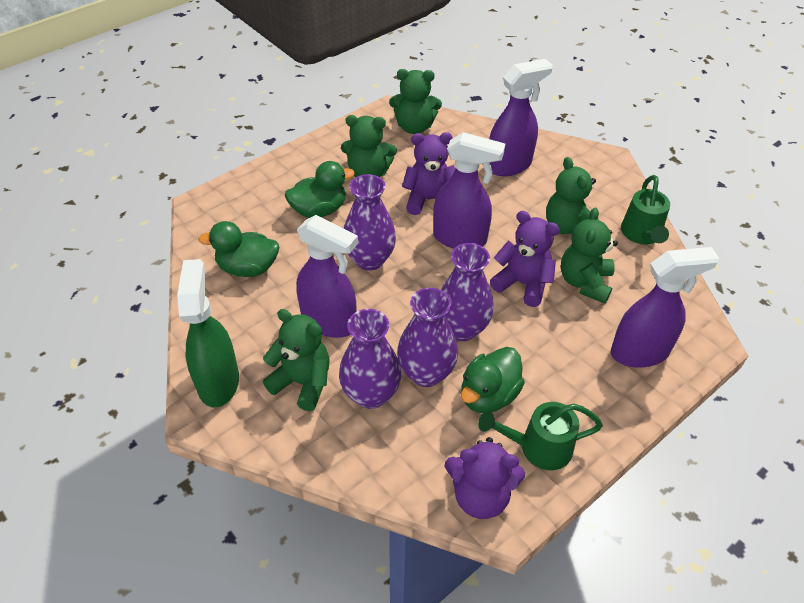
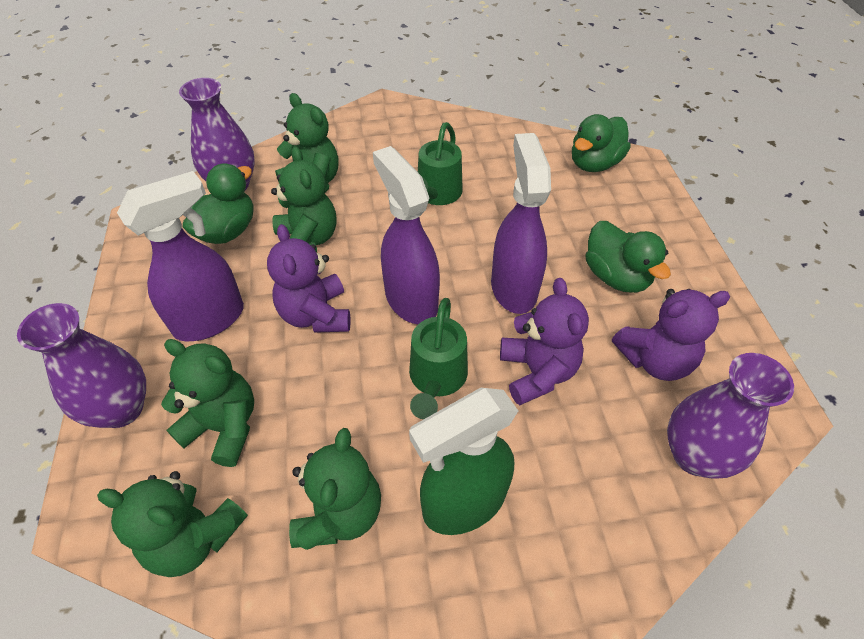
purple spray bottle: [296,215,358,338] [433,132,505,249] [489,59,553,176] [611,247,720,368] = 4 -> [117,171,244,341] [373,146,440,324] [491,133,551,314] = 3
purple vase: [339,309,401,409] [344,174,396,270] [397,288,458,387] [441,243,494,341] = 4 -> [17,303,146,428] [179,78,255,190] [667,353,794,478] = 3

